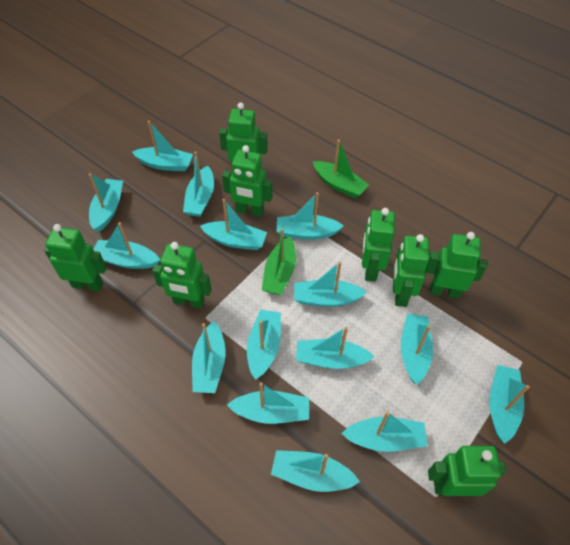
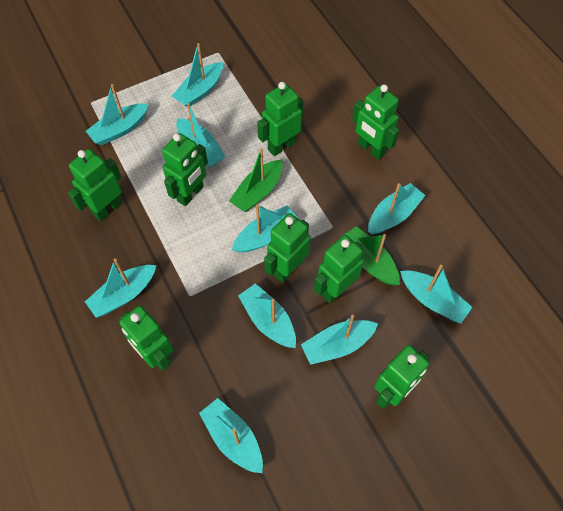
turquoise boat: [88,173,123,232] [93,222,160,269] [132,121,193,171] [183,152,214,217] [192,321,225,393] [200,199,267,250] [227,382,309,424] [247,309,281,380] [271,450,360,492] [277,192,344,240] [294,261,367,307] [296,327,375,369] [341,411,427,452] [401,314,433,385] [489,365,530,444] = 15 -> [85,259,156,318] [86,84,148,145] [172,43,223,107] [176,103,226,167] [199,398,263,473] [232,205,298,252] [238,283,296,348] [301,315,378,365] [368,183,425,234] [400,265,472,323] = 10

